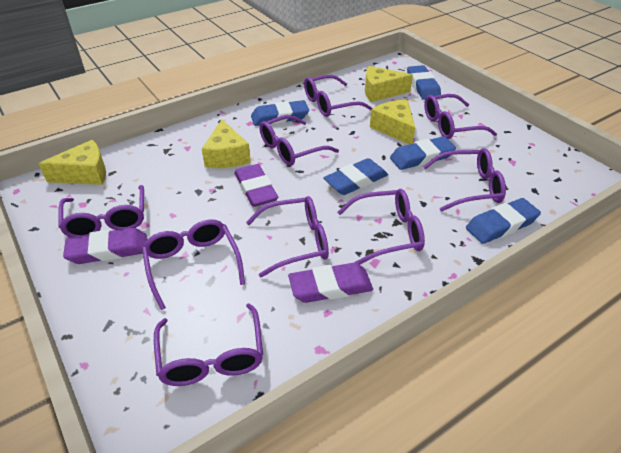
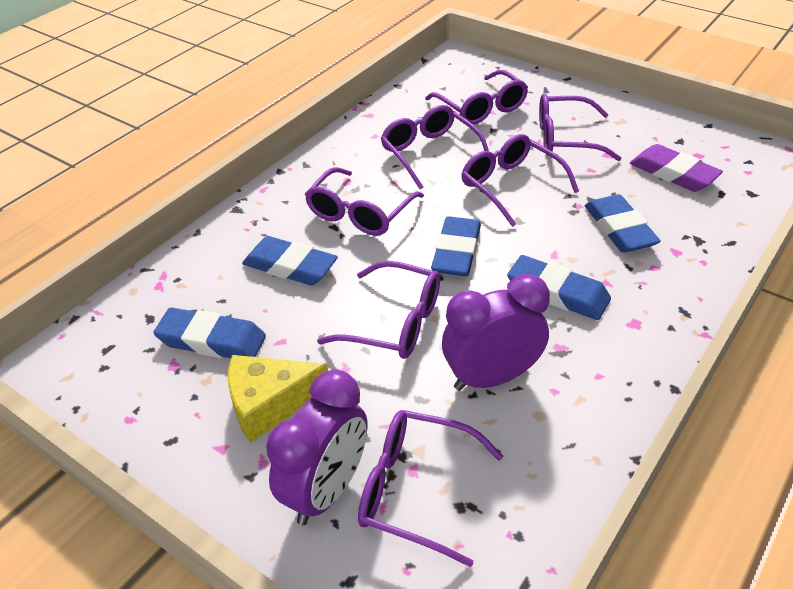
purple clock: none = 0 -> [266,370,367,525] [442,274,550,391] = 2
purple eraser: [63,227,147,264] [234,164,278,207] [288,263,373,303] = 3 -> [630,144,723,192] = 1
purple glasses: [58,185,144,237] [142,219,245,310] [154,303,263,386] [246,196,329,278] [259,115,339,166] [304,75,372,117] [337,189,425,265] [423,148,506,212] [424,94,497,139] = 9 -> [305,167,424,236] [317,261,440,359] [358,410,503,567] [381,105,489,189] [425,70,528,125] [462,134,579,227] [539,93,622,161] = 7
yellow cheese: [38,140,106,185] [202,119,251,168] [365,66,413,102] [370,100,415,144] = 4 -> [228,355,328,443] = 1

